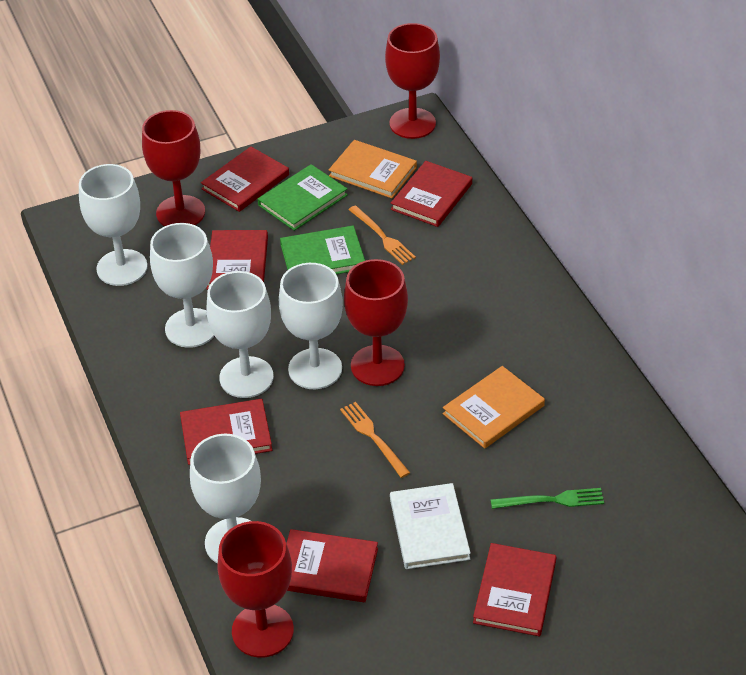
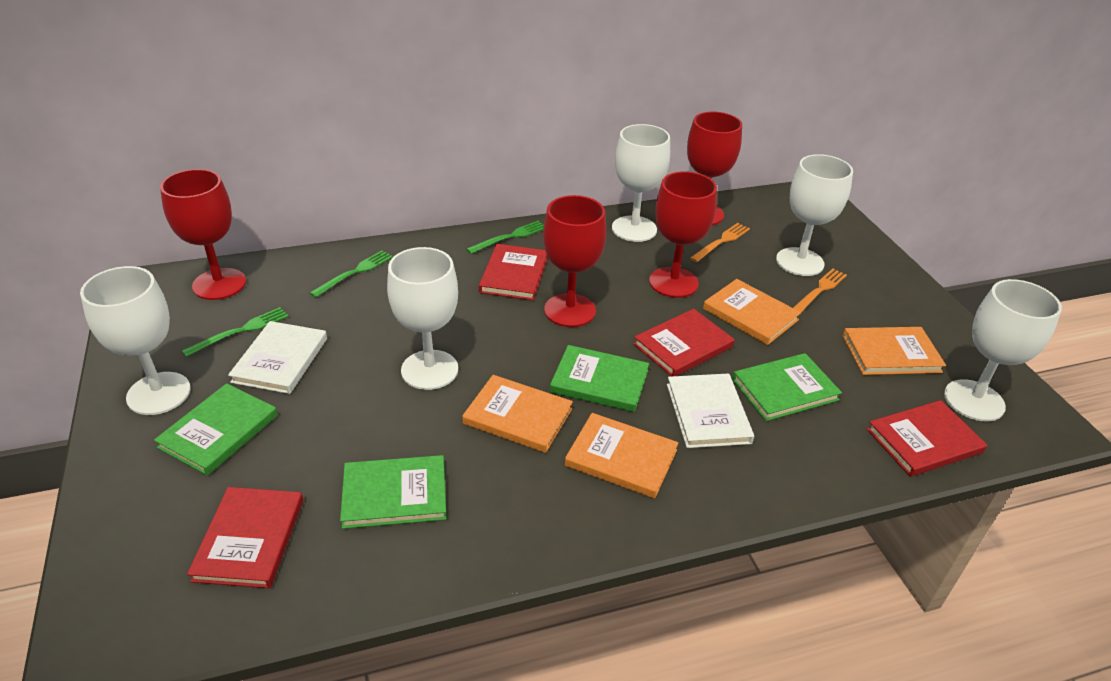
green book: [258,164,348,231] [280,226,365,274] = 2 -> [154,383,278,476] [340,455,447,529] [550,345,649,412] [732,353,842,421] = 4
green fork: [490,488,604,509] = 1 -> [182,307,289,357] [310,250,393,298] [466,221,544,254] = 3
orange book: [329,140,417,198] [443,366,545,449] = 2 -> [463,375,573,453] [565,413,678,499] [703,279,801,345] [843,327,946,375] = 4
red book: [180,399,272,465] [201,147,289,212] [207,230,268,290] [286,529,378,602] [391,161,472,227] [473,543,556,636] = 6 -> [187,487,303,588] [479,244,548,300] [633,309,735,376] [867,400,987,477] = 4
white book: [390,483,471,569] = 1 -> [228,321,327,394] [667,373,754,448] = 2

